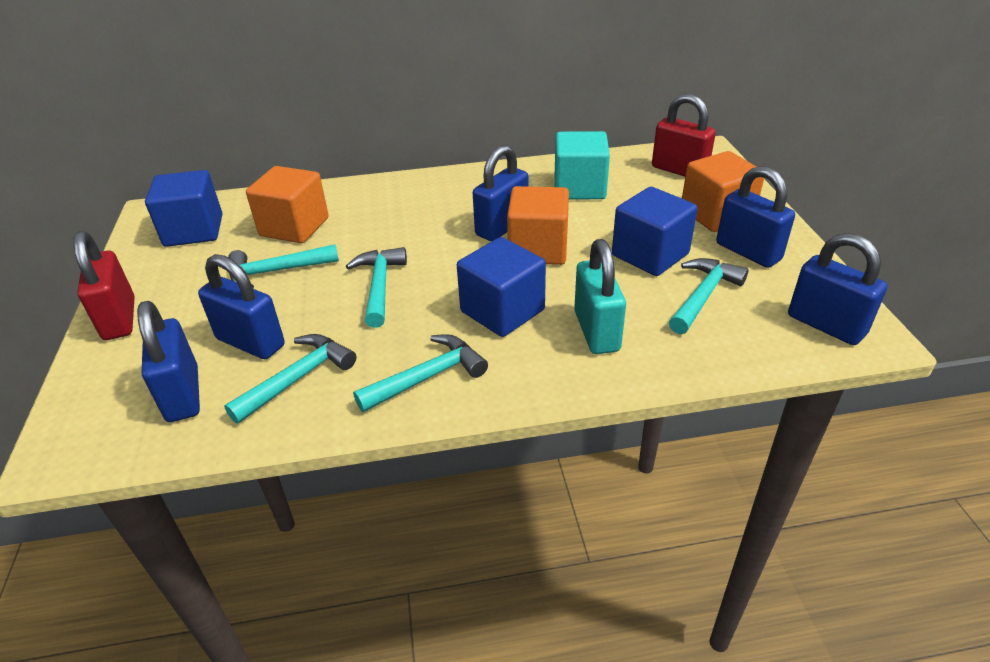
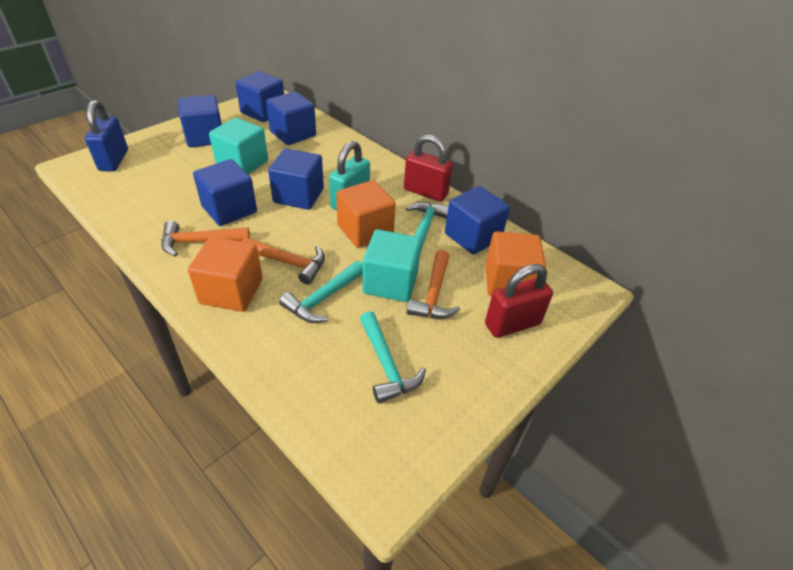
blue cube: [145,170,222,247] [457,237,546,337] [612,187,698,276] = 3 -> [178,95,222,147] [193,159,257,226] [235,71,284,122] [266,91,316,145] [268,148,324,210] [445,186,510,255] = 6
blue padlock: [137,301,200,422] [198,254,285,359] [473,145,528,241] [716,166,795,268] [788,233,887,345] = 5 -> [85,100,128,171] = 1
orange hammer: none = 0 -> [162,220,250,257] [242,237,325,285] [407,250,460,319] = 3
turquoise cube: [555,131,610,199] = 1 -> [209,118,268,174] [363,229,422,302] = 2
turquoise hammer: [224,334,357,424] [228,244,339,289] [346,247,407,328] [353,334,488,412] [669,258,748,334] = 5 -> [279,261,363,323] [360,311,426,403] [406,202,448,253] = 3

